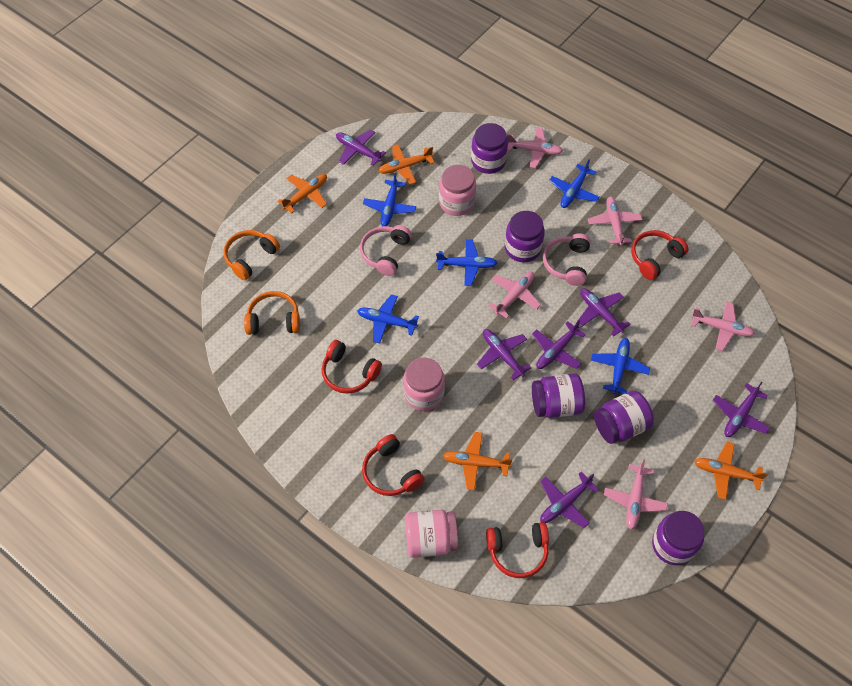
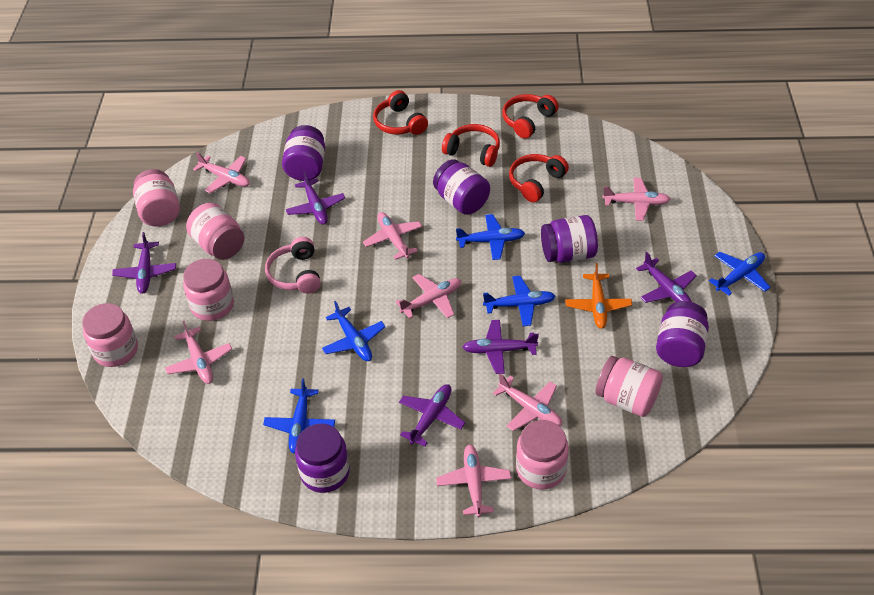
orange headphones: [223,230,280,280] [244,291,300,335] = 2 -> none = 0
orange plane: [278,174,327,213] [379,144,435,184] [443,432,512,490] [694,442,768,500] = 4 -> [565,263,632,329] = 1
pink headphones: [360,225,412,276] [543,233,590,286] = 2 -> [265,237,321,293] = 1
pink jar: [403,358,445,411] [405,510,458,558] [439,165,476,216] = 3 -> [82,303,138,367] [133,169,180,226] [183,259,234,321] [186,203,244,260] [516,420,569,490] [596,356,663,417] = 6
pink plane: [489,272,541,318] [507,128,563,168] [588,196,642,246] [604,460,668,530] [691,302,755,351] = 5 -> [165,321,232,384] [193,152,250,193] [363,212,422,260] [396,274,461,319] [436,445,511,517] [493,374,562,431] [602,178,671,221] = 7
purple plane: [336,129,386,166] [477,329,531,380] [532,320,586,369] [540,472,599,528] [577,288,631,337] [712,381,770,437] = 6 -> [112,232,176,294] [286,171,345,225] [399,384,465,446] [463,320,539,374] [636,252,697,303] = 5

